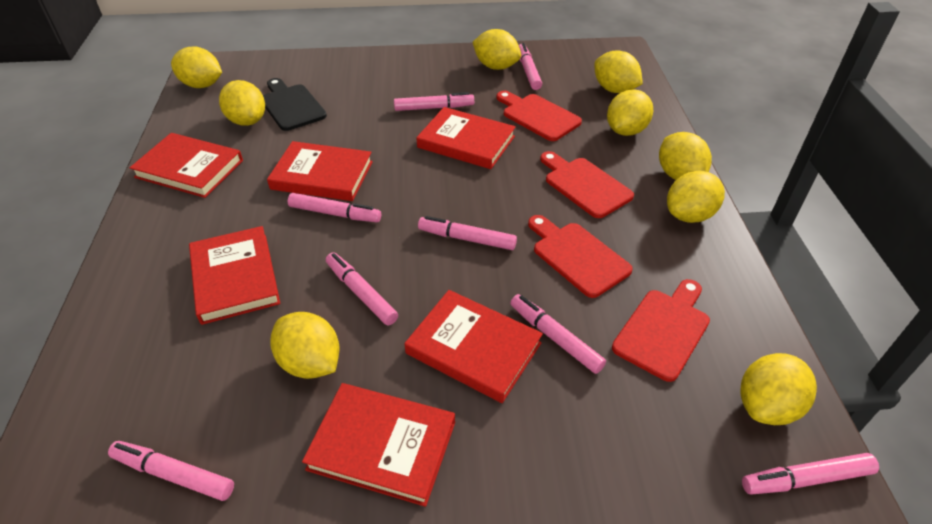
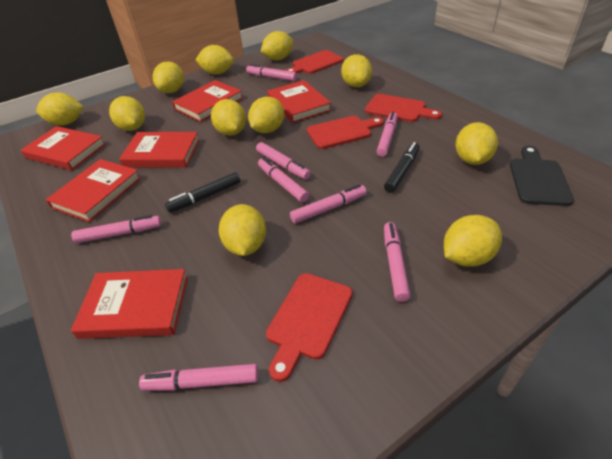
black marker: none = 0 -> [165,172,240,213] [384,142,420,193] = 2
yellow lemon: [171,46,222,88] [219,80,265,126] [270,312,340,379] [473,29,521,70] [594,50,643,93] [607,89,653,136] [659,132,712,180] [667,171,725,223] [740,353,817,425] = 9 -> [36,93,84,125] [109,96,145,131] [153,61,184,93] [195,45,234,74] [211,99,246,136] [219,204,266,256] [248,97,284,133] [261,31,293,60] [341,55,372,87] [444,215,502,267] [455,122,498,165] = 11

